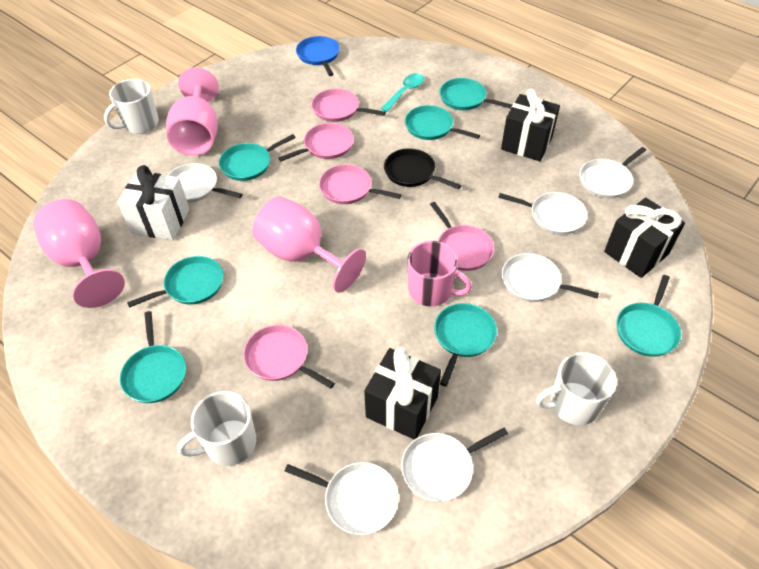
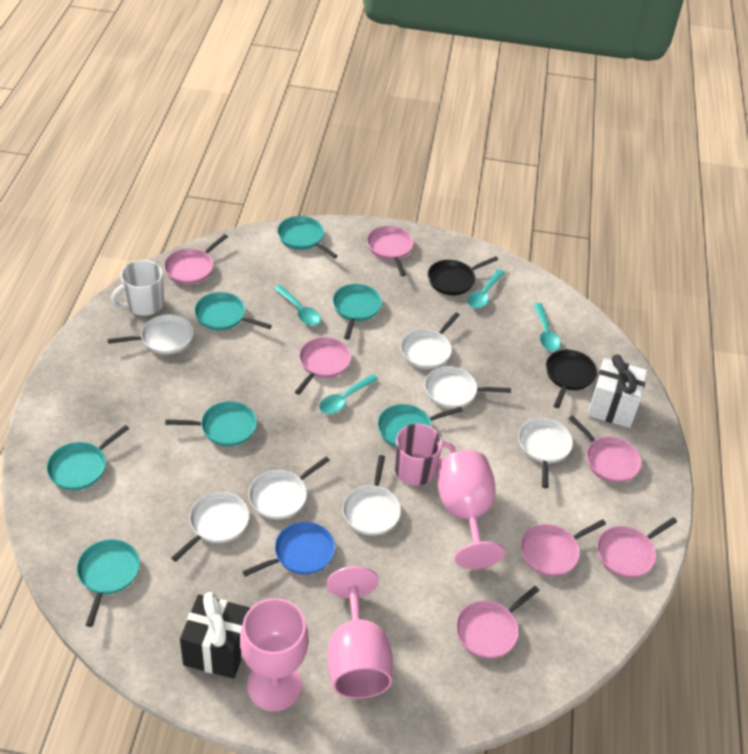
black gift: [364,347,441,440] [501,89,560,161] [604,197,685,278] = 3 -> [180,592,250,679] = 1
black pan: [384,148,461,190] = 1 -> [428,256,498,295] [546,350,597,408] = 2
pink pan: [243,325,335,389] [279,123,354,161] [311,89,386,122] [319,164,402,204] [430,202,494,271] = 5 -> [164,234,228,284] [295,337,351,395] [367,226,414,276] [456,586,540,659] [521,519,606,576] [569,415,642,483] [597,517,677,578] = 7
turquoise spoon: [381,73,424,112] = 1 -> [274,285,321,326] [319,374,378,414] [467,269,505,308] [533,303,561,351] = 4
white mug: [104,79,159,134] [177,391,256,466] [536,352,617,425] = 3 -> [111,260,164,316] = 1
white pan: [167,163,243,203] [285,462,399,535] [401,428,508,502] [498,192,587,235] [501,253,599,302] [579,147,646,198] = 6 -> [108,314,194,354] [171,492,250,562] [249,456,330,520] [342,455,401,536] [401,312,460,369] [425,366,511,409] [518,418,573,488] = 7

